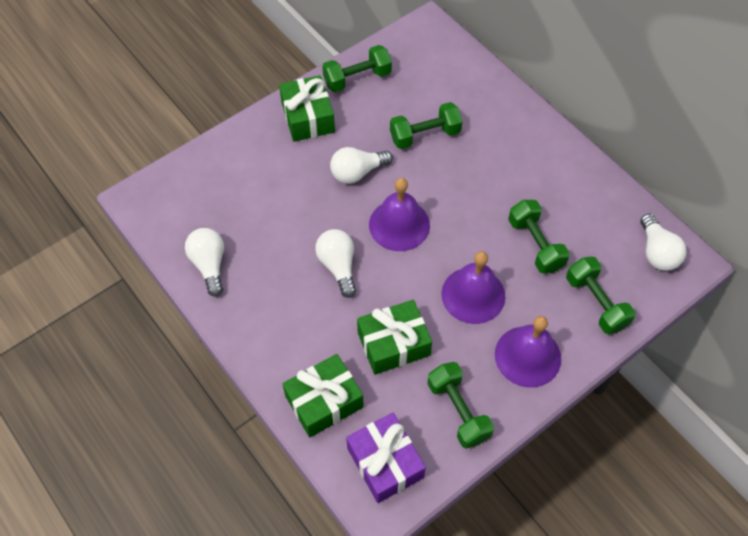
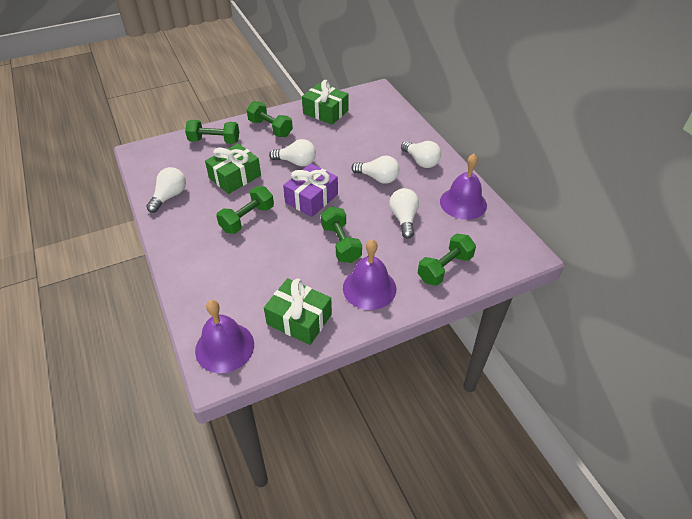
white light bulb: [185,228,224,297] [315,229,356,298] [330,147,393,184] [640,214,687,271] = 4 -> [146,167,186,213] [269,139,316,166] [352,156,399,184] [389,188,419,239] [401,141,441,168] = 5

